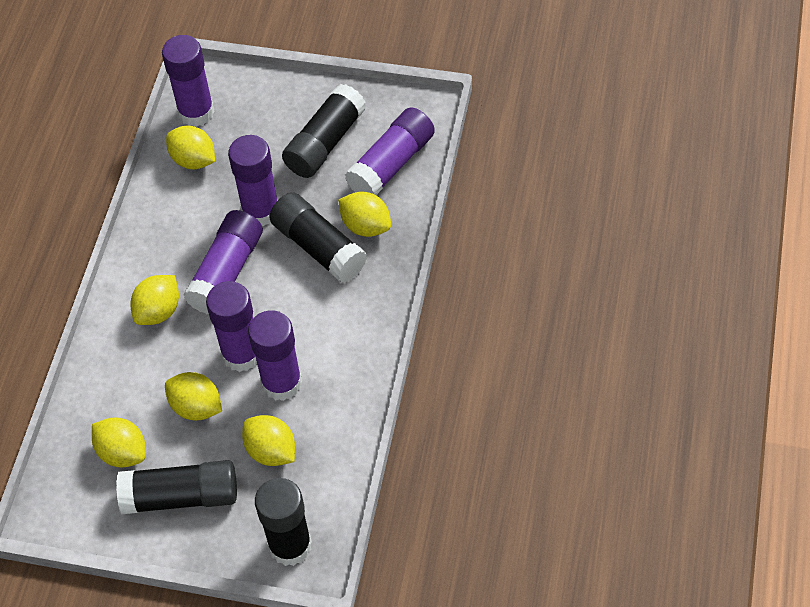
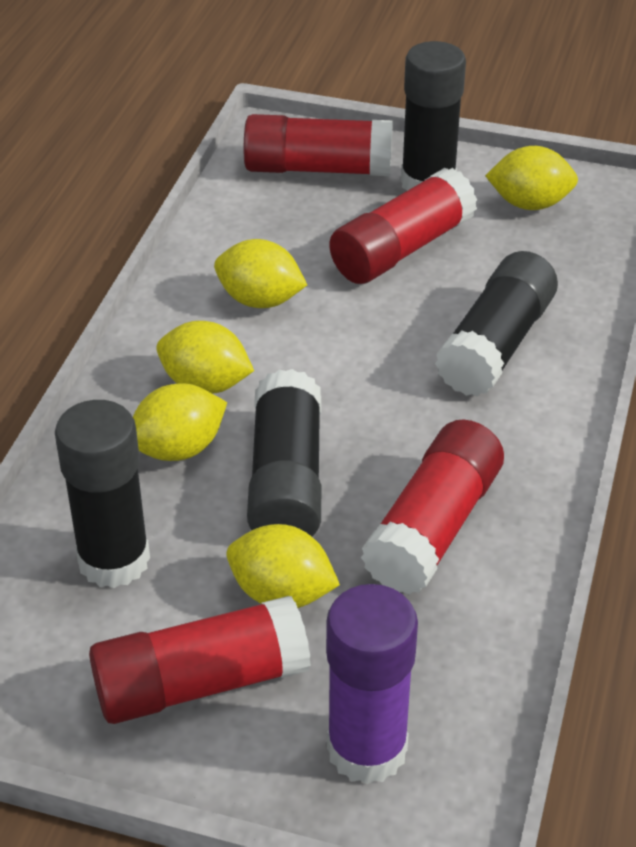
purple glue stick: [162,35,215,127] [183,210,263,314] [206,281,257,372] [228,135,278,227] [248,310,302,401] [345,107,435,195] = 6 -> [326,584,418,784] = 1
red glue stick: none = 0 -> [89,596,311,724] [244,114,393,176] [329,168,477,284] [361,419,504,595] = 4
yellow lemon: [92,417,146,467] [130,275,179,325] [165,372,222,420] [166,126,215,169] [242,415,295,466] [338,192,391,237] = 6 -> [133,383,227,461] [156,321,254,394] [214,239,307,308] [227,524,340,608] [485,146,578,210] = 5

